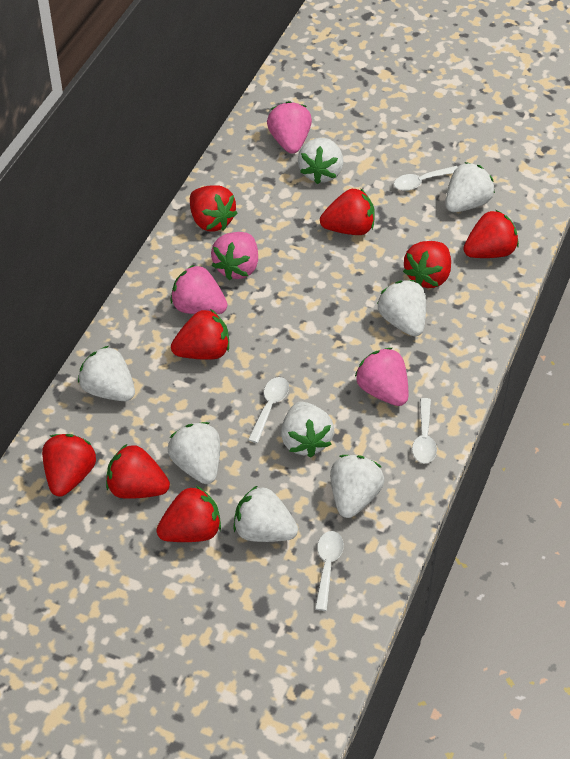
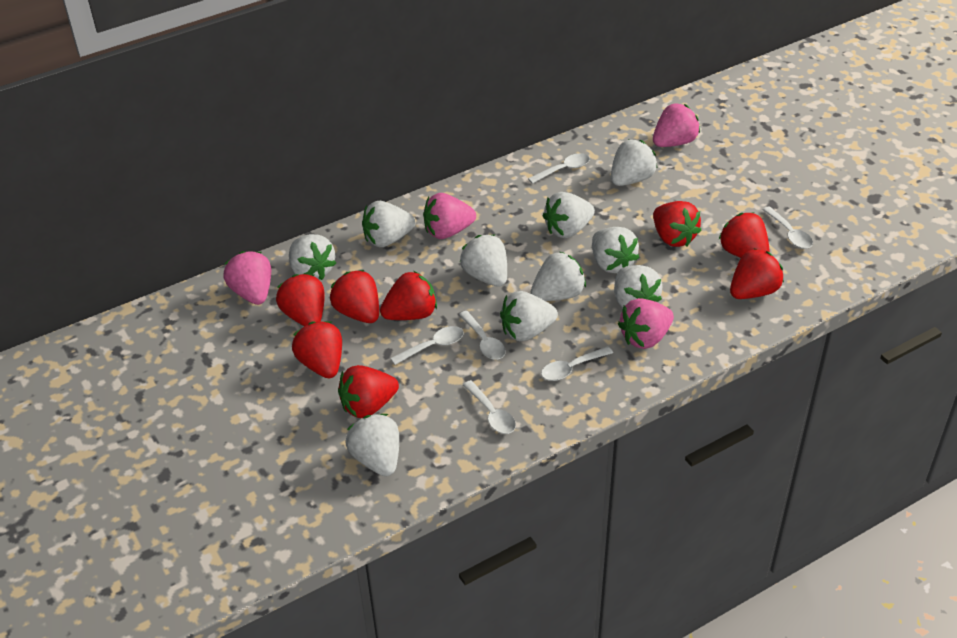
white spoon: [248,377,289,443] [315,531,344,611] [394,166,458,191] [412,398,437,463] = 4 -> [390,326,464,365] [459,311,506,360] [463,380,516,434] [528,153,590,184] [541,346,613,381] [763,206,813,249] = 6
white strawberry: [78,346,135,401] [168,422,220,484] [233,485,298,542] [281,402,334,457] [298,138,343,184] [330,455,384,518] [377,280,426,336] [445,162,495,212] = 8 -> [289,234,336,280] [346,414,399,476] [362,201,415,247] [460,235,507,287] [500,291,558,341] [531,251,586,301] [543,192,595,238] [592,227,639,273] [611,139,657,186] [614,265,663,308] = 10

